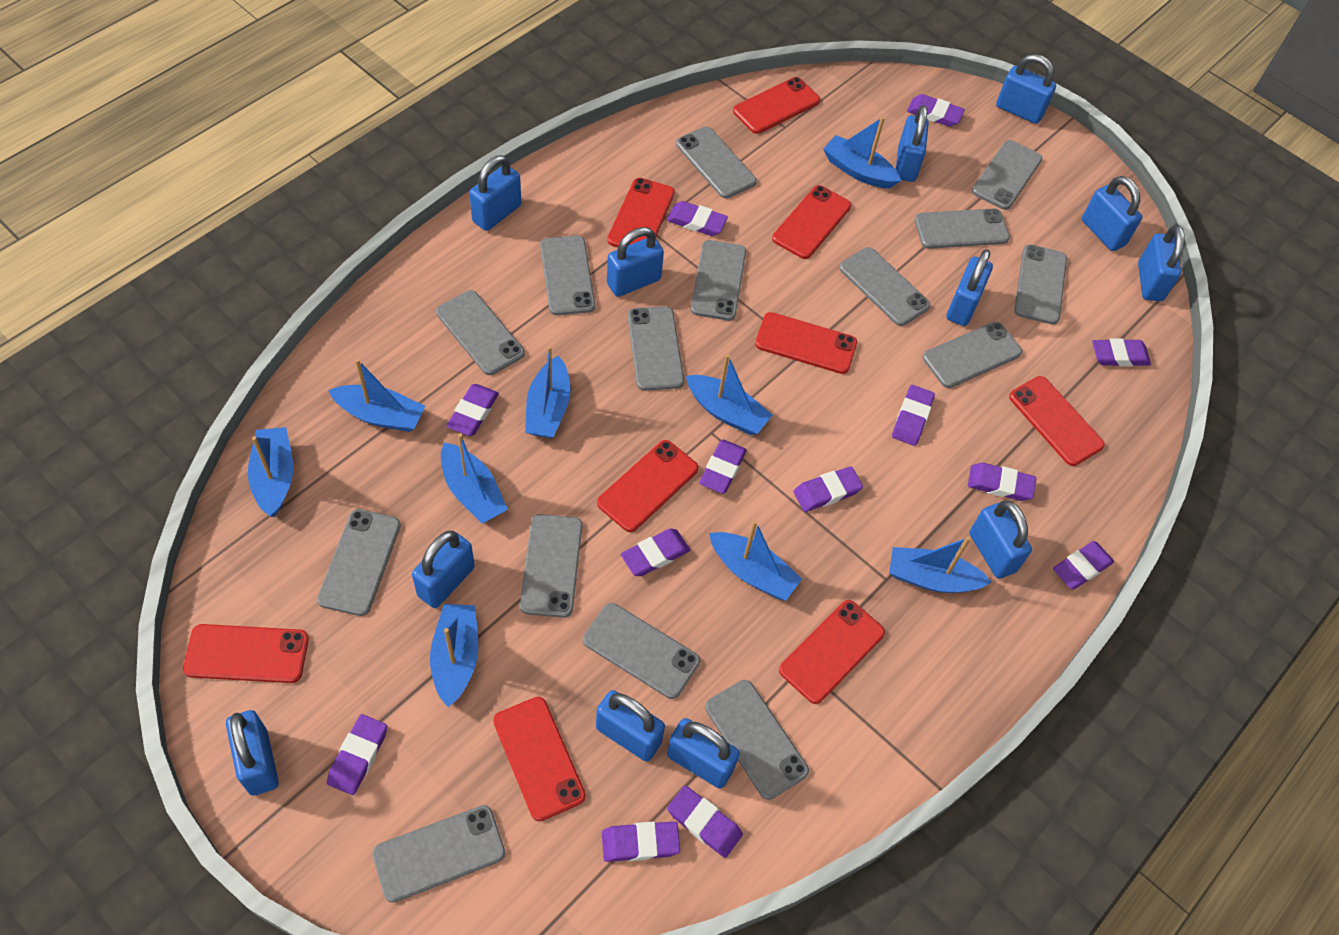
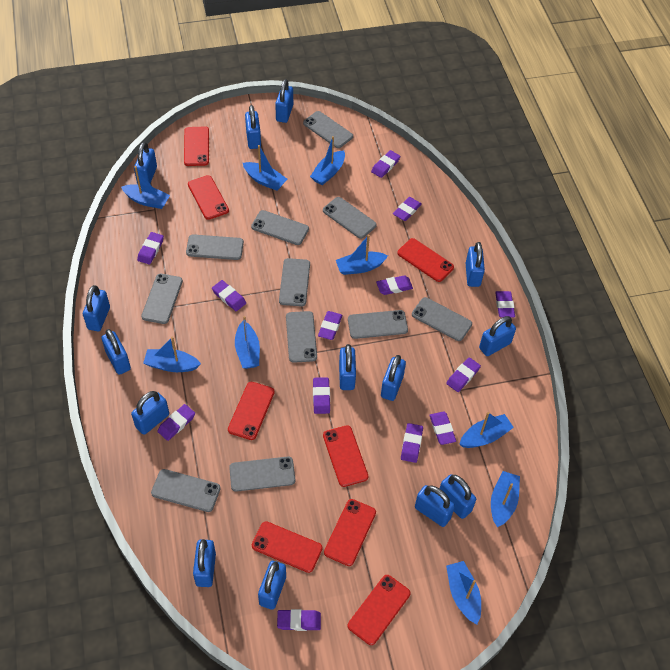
blue padlock: [226,710,279,796] [412,531,475,608] [469,155,521,231] [596,690,665,761] [607,227,664,297] [667,718,740,789] [896,105,929,182] [946,249,993,326] [970,500,1032,579] [996,54,1056,124] [1082,176,1142,251] [1138,225,1185,301] = 12 -> [83,285,110,331] [101,329,131,375] [131,391,169,435] [134,142,157,184] [193,539,216,587] [245,105,261,149] [258,561,286,610] [275,79,293,123] [339,344,356,390] [381,355,406,401] [415,485,455,527] [439,474,476,519] [466,242,485,287] [479,316,516,356] = 14
grey phone: [317,509,401,616] [372,805,506,903] [436,290,525,375] [520,514,582,618] [540,236,595,315] [583,603,700,699] [627,306,684,391] [676,127,756,198] [691,240,746,321] [705,680,809,800] [839,247,930,326] [914,208,1010,249] [923,322,1022,388] [972,140,1043,210] [1014,244,1067,324] = 15 -> [141,274,183,324] [151,469,221,512] [186,234,244,260] [229,457,295,492] [251,210,309,245] [279,258,310,307] [286,311,317,363] [303,111,353,148] [323,197,377,239] [348,310,408,339] [412,297,472,341] = 11
red phone: [183,624,309,683] [493,697,586,821] [597,440,698,532] [607,178,675,247] [733,77,820,134] [755,312,857,374] [772,185,851,259] [779,600,885,704] [1009,376,1105,466] = 9 -> [184,127,209,166] [188,175,229,220] [228,382,275,440] [252,521,323,573] [323,425,369,487] [324,499,376,566] [348,575,410,645] [397,238,454,282] = 8

